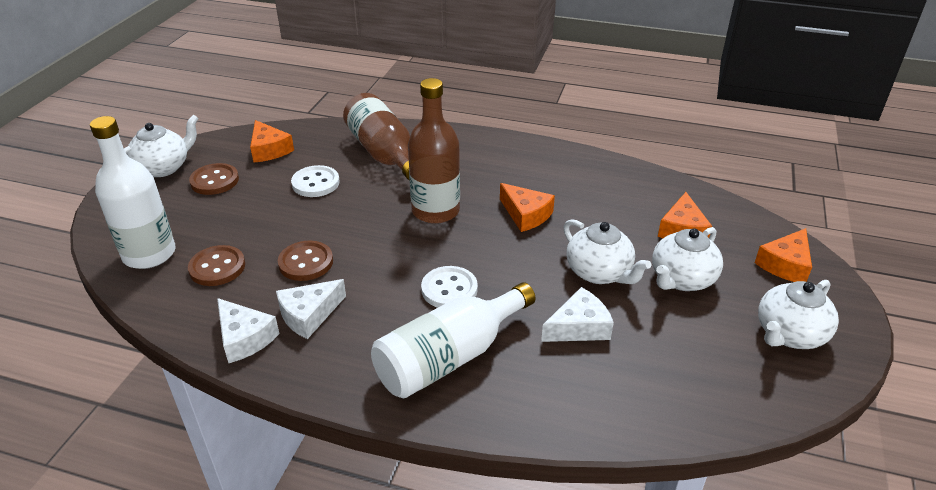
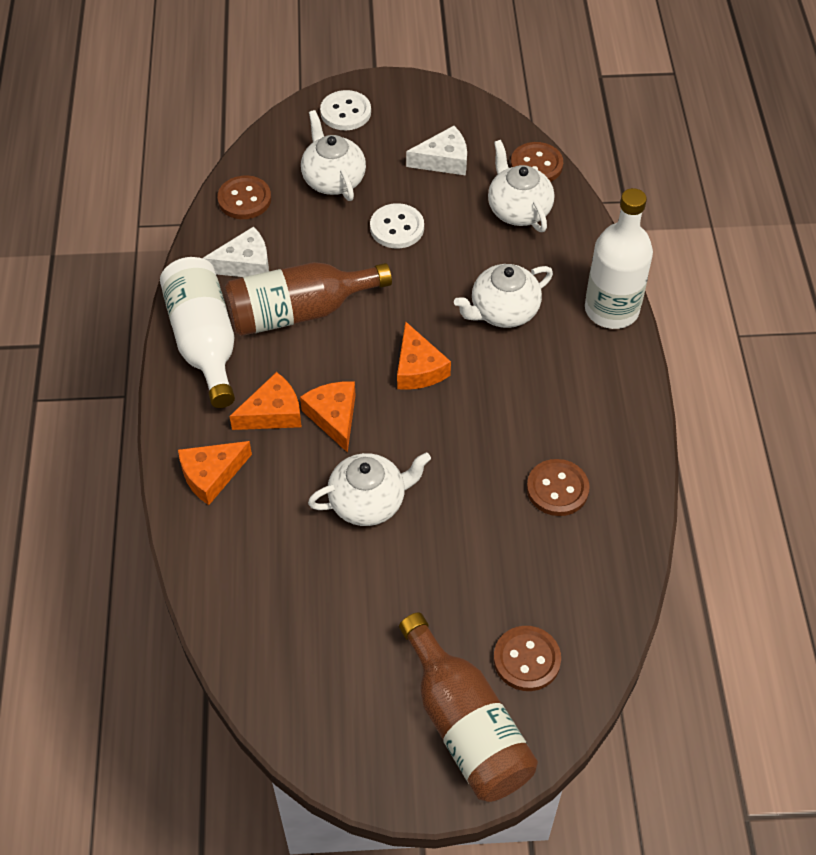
brown button: [188,245,245,286] [189,163,239,195] [278,240,333,281] = 3 -> [217,175,271,219] [494,626,561,691] [511,142,563,182] [527,459,590,516] = 4
white cheese: [217,298,280,363] [276,279,346,339] [541,287,614,342] = 3 -> [203,226,269,277] [406,126,467,176] = 2

